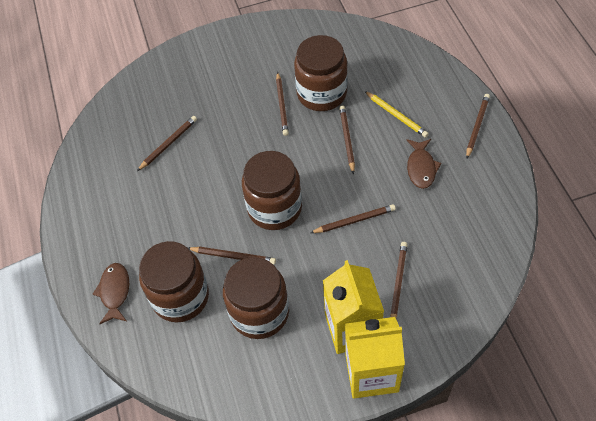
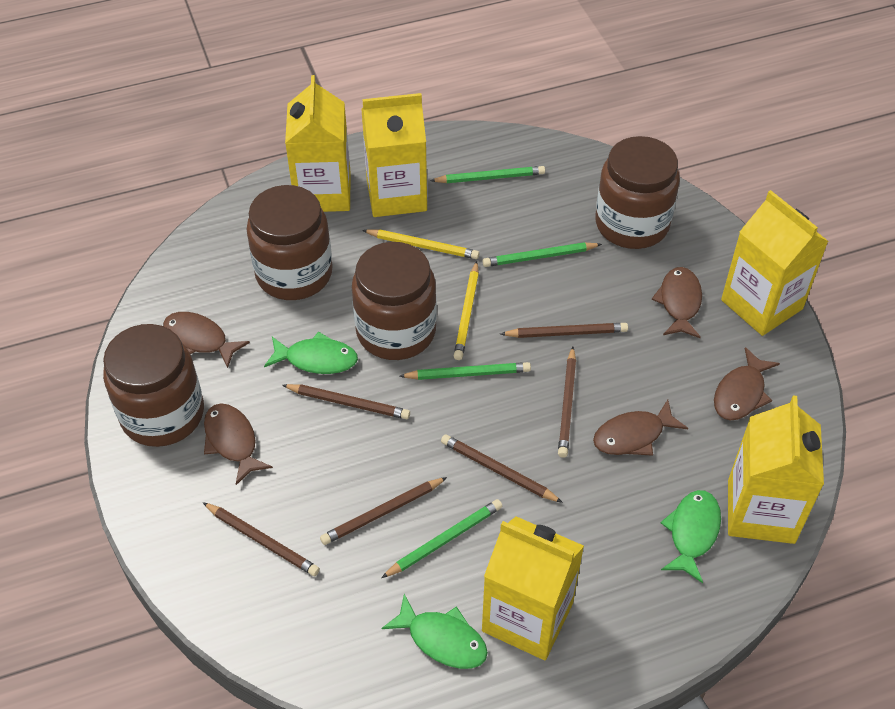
brown fish: [93,263,129,324] [407,139,442,189] = 2 -> [163,312,250,368] [204,403,273,485] [593,400,688,456] [652,267,702,338] [714,347,780,421] = 5
brown pencil: [137,116,197,171] [188,247,276,265] [276,72,289,136] [310,204,396,233] [339,105,355,174] [390,242,408,318] [466,94,490,159] = 7 -> [202,502,320,576] [282,384,410,419] [320,477,447,545] [441,434,563,503] [500,323,628,338] [558,347,576,458] = 6
green fish: none = 0 -> [264,332,358,374] [381,594,488,669] [661,490,721,583] = 3
green pencil: none = 0 -> [381,499,502,578] [399,362,531,380] [430,166,545,183] [483,242,602,267] = 4
yellow carton: [323,260,384,354] [345,317,405,399] = 2 -> [285,75,351,212] [361,93,427,217] [482,516,584,660] [721,190,828,336] [728,395,824,544] = 5
yellow pencil: [365,91,429,138] = 1 -> [362,230,480,259] [454,261,479,360] = 2

